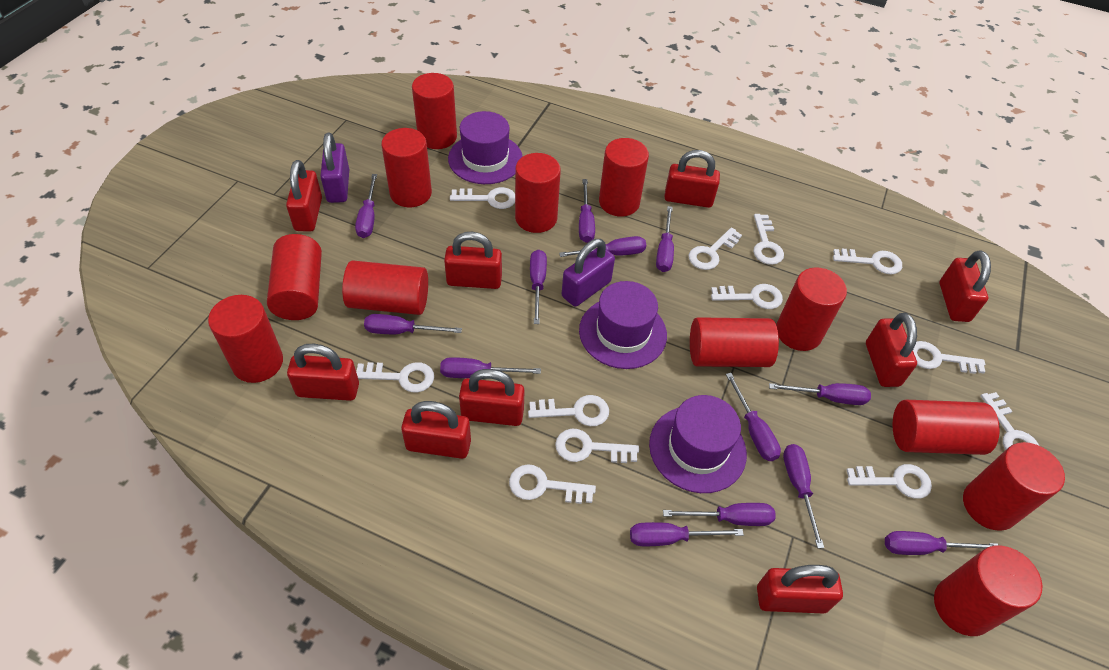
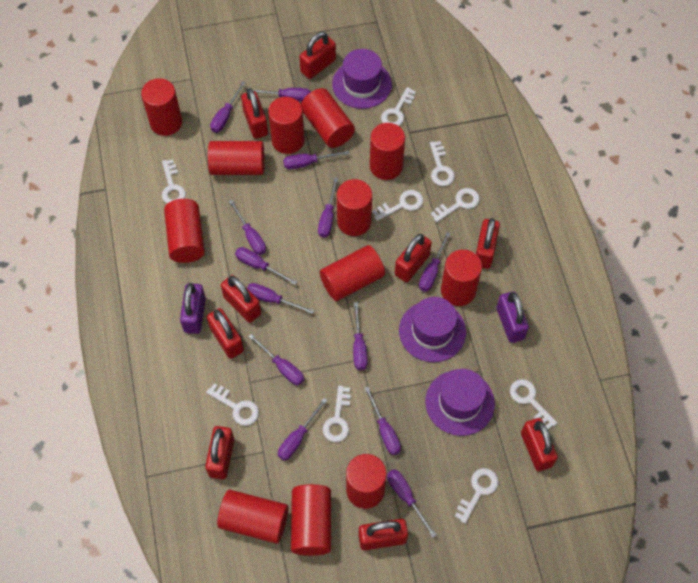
white key: [356,362,434,393] [450,187,515,209] [509,464,596,504] [528,395,609,426] [555,429,639,463] [689,227,742,270] [711,284,783,309] [753,214,784,265] [833,248,902,274] [846,464,932,499] [913,341,985,374] [981,392,1039,450] = 12 -> [162,159,186,204] [206,383,259,426] [323,386,351,442] [372,190,423,221] [381,87,416,126] [430,141,455,186] [431,188,480,222] [455,468,499,524] [510,379,557,430] = 9

